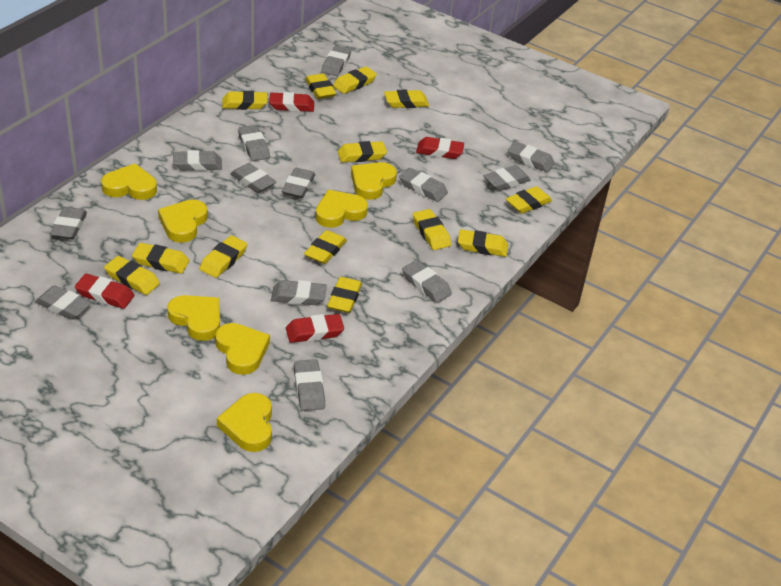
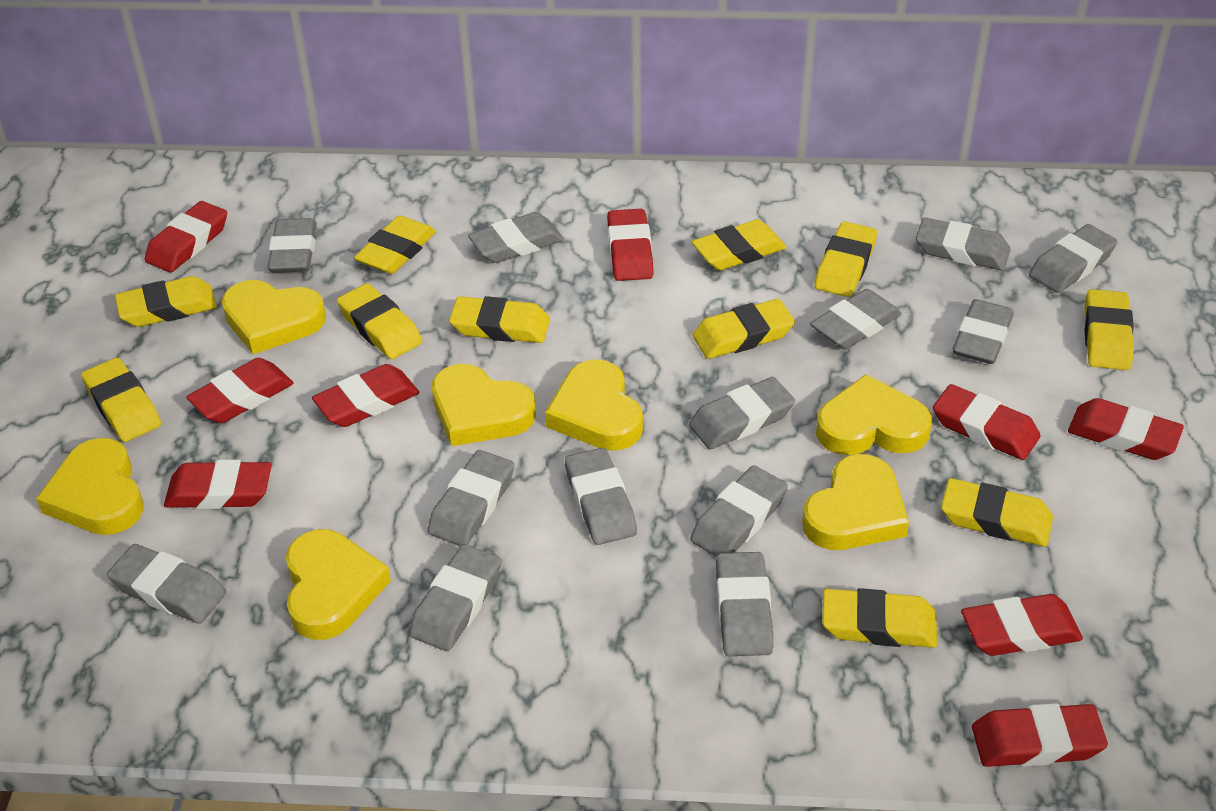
red eraser: [75,274,134,309] [269,92,314,112] [286,314,344,343] [416,137,464,159] = 4 -> [144,201,227,273] [164,460,272,509] [186,358,294,423] [312,364,419,427] [607,209,653,281] [933,384,1040,460] [961,594,1083,656] [972,703,1108,767] [1068,398,1184,460] = 9
yellow eraser: [104,256,160,295] [132,243,189,274] [200,235,247,278] [222,91,267,110] [304,230,347,264] [305,73,337,99] [327,277,362,313] [333,67,377,94] [338,141,387,162] [384,90,429,108] [413,209,451,250] [458,229,508,257] [506,186,552,214] = 13 -> [81,357,161,442] [115,276,217,327] [337,283,422,359] [354,216,436,274] [449,296,550,343] [692,219,786,270] [692,299,795,359] [814,221,877,297] [822,588,937,648] [941,478,1053,547] [1084,289,1134,370] = 11

